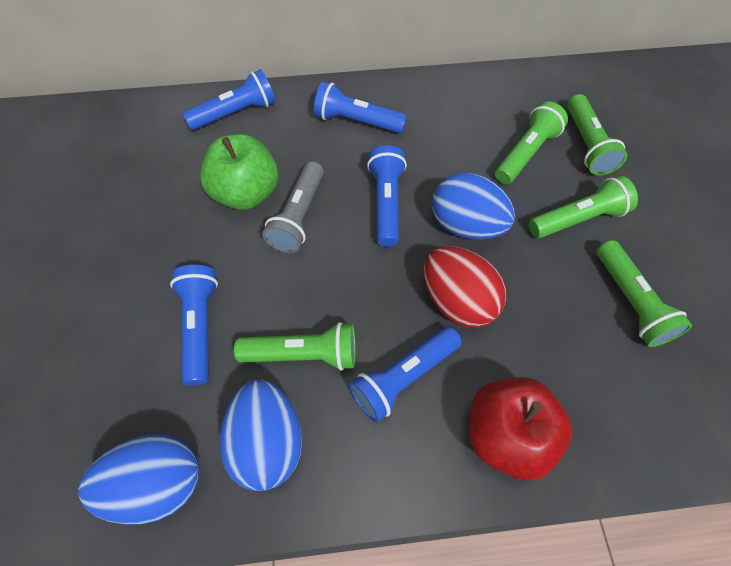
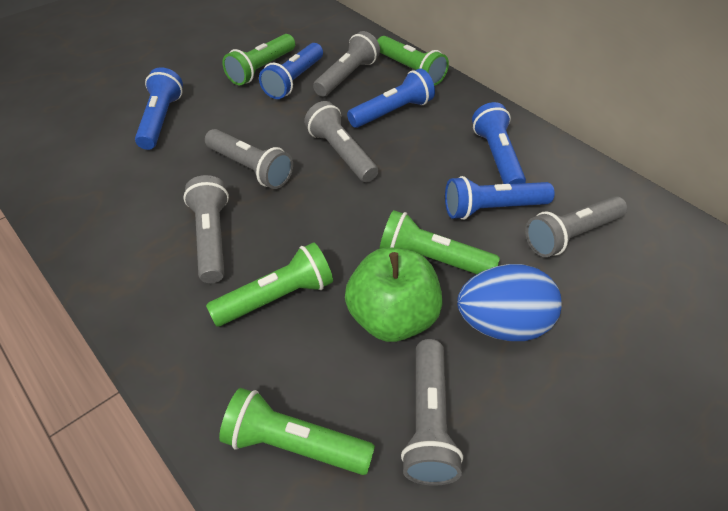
blue egg: [78,434,199,525] [220,380,302,491] [432,173,515,239] = 3 -> [457,264,562,341] = 1
grey flashlight: [262,161,324,253] = 1 -> [183,175,229,283] [205,129,293,189] [304,101,378,183] [313,31,380,97] [401,339,463,486] [525,196,627,257] = 6
red apple: [469,377,573,481] = 1 -> none = 0
red egg: [424,246,506,327] = 1 -> none = 0

